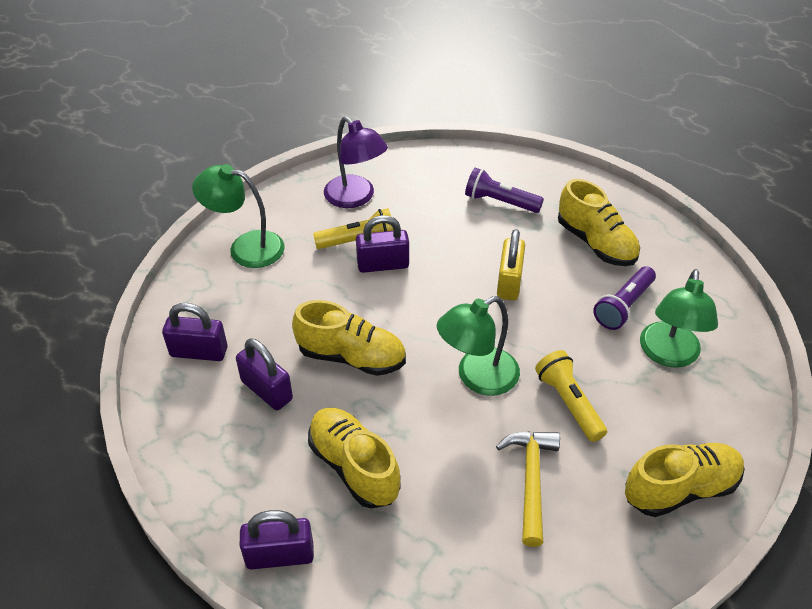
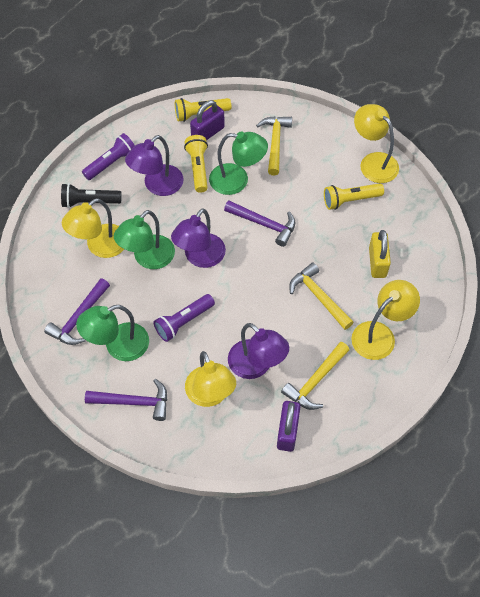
black flashlight: none = 0 -> [61,183,121,208] = 1
purple hammer: none = 0 -> [44,278,110,345] [85,379,167,421] [224,200,295,247] = 3
purple lamp: [324,116,388,208] = 1 -> [125,135,184,196] [171,208,226,268] [228,323,289,379] = 3
purple padlock: [162,303,228,361] [236,338,293,410] [240,510,314,570] [356,215,409,273] = 4 -> [190,100,225,140] [277,401,301,452] = 2
yellow flashlight: [313,208,393,249] [535,350,607,442] = 2 -> [175,98,231,122] [184,135,208,193] [324,183,384,210] = 3
yellow hammer: [496,431,560,547] = 1 -> [256,116,292,175] [281,342,349,410] [289,263,354,330] = 3
yellow lamp: none = 0 -> [62,198,124,258] [185,351,236,407] [352,280,420,360] [354,104,399,183] = 4
yellow shoe: [292,300,406,376] [308,408,401,509] [558,179,640,266] [625,443,745,517] = 4 -> none = 0

